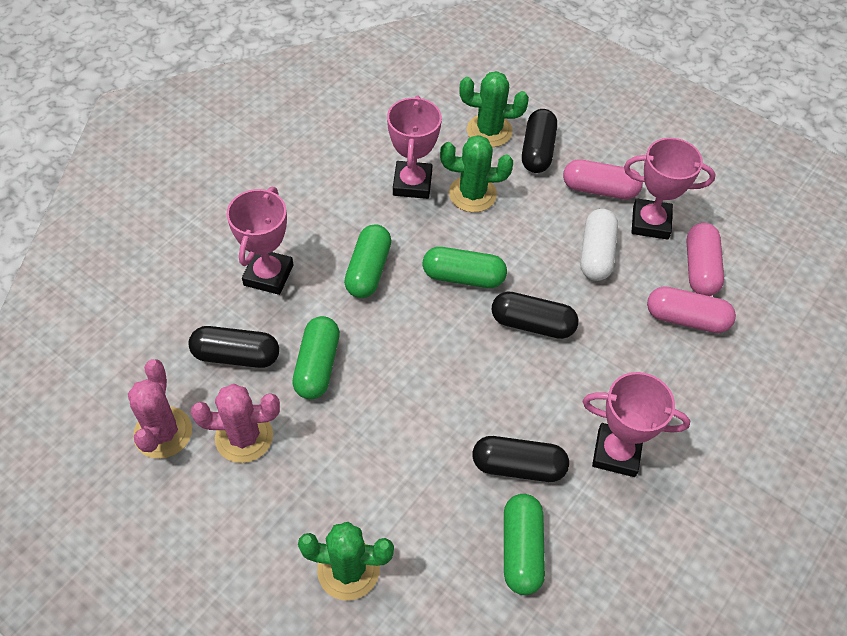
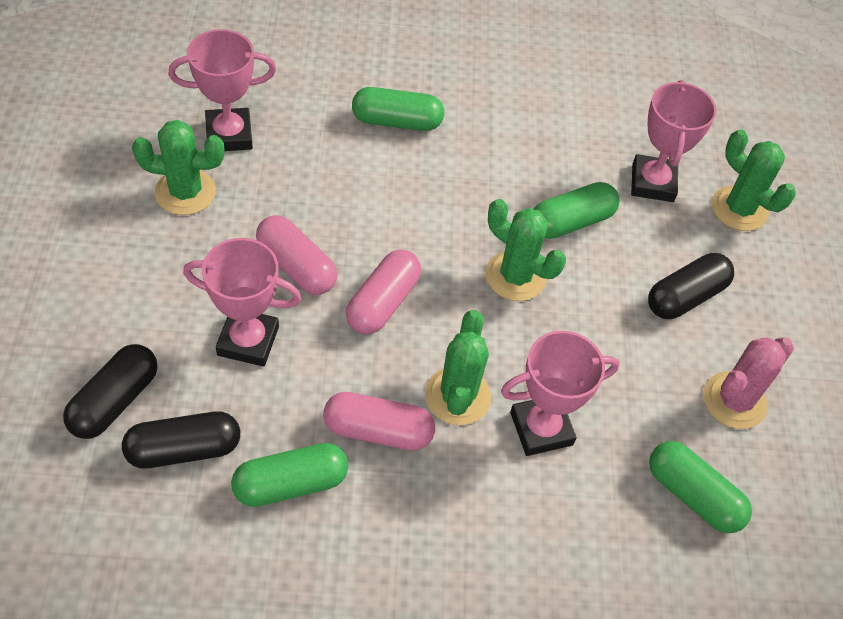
black capsule: [188,326,279,368] [472,436,569,482] [491,291,579,339] [522,109,557,173] = 4 -> [63,344,157,439] [122,411,240,468] [648,253,734,319] = 3
green cactus: [298,522,394,600] [440,135,513,212] [459,71,529,147] = 3 -> [132,120,224,215] [425,310,491,425] [486,199,566,301] [712,130,796,231] = 4
pink cactus: [128,359,192,459] [191,384,280,463] = 2 -> [703,337,794,429] = 1
white capsule: [581,209,618,281] = 1 -> none = 0

